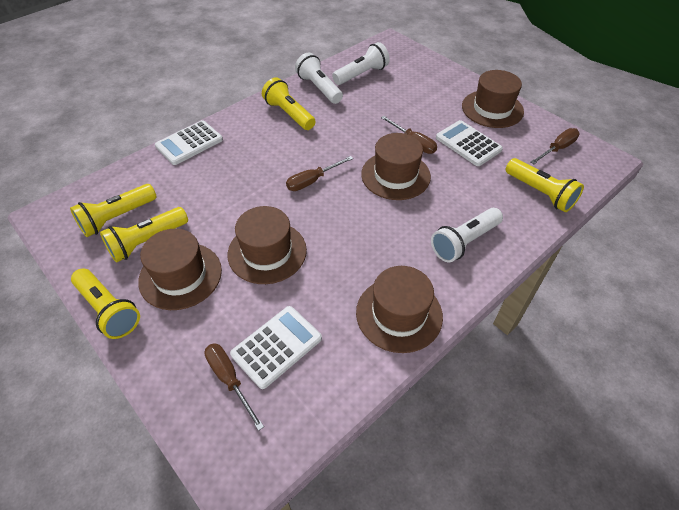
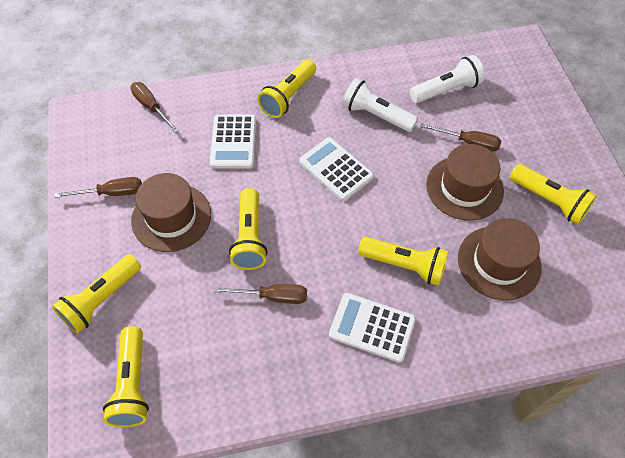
brown hat: [138,229,222,310] [227,206,307,284] [356,266,443,353] [361,133,431,200] [462,70,524,128] = 5 -> [131,173,211,252] [426,144,504,221] [458,218,541,300] = 3
white flashlight: [295,53,343,104] [332,42,390,85] [431,208,503,262] = 3 -> [342,78,418,132] [410,55,485,103] = 2
yellow flashlight: [70,184,157,237] [71,269,140,339] [100,207,188,263] [262,77,316,130] [505,158,584,212] = 5 -> [52,254,141,334] [103,326,149,427] [229,188,268,270] [257,60,316,118] [358,237,449,286] [510,164,597,225] = 6

